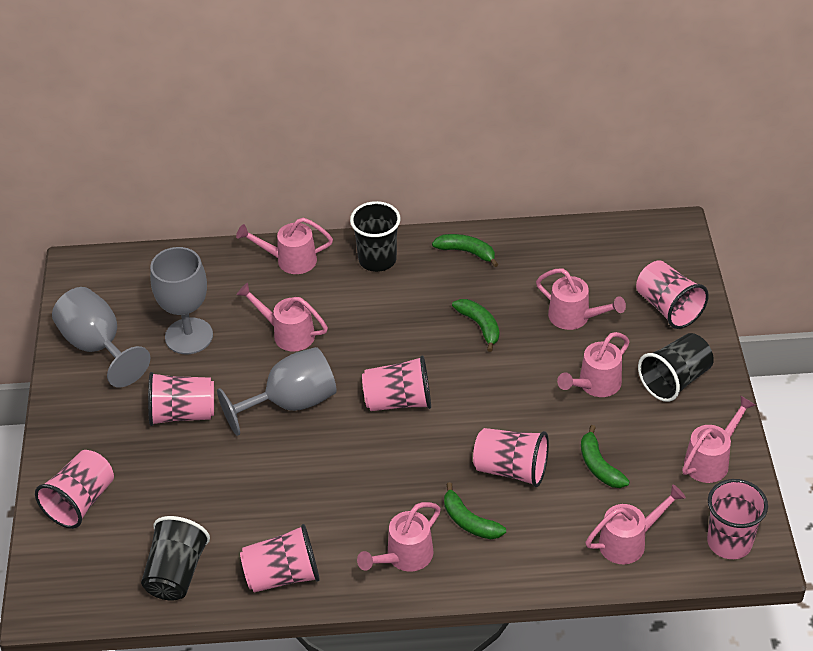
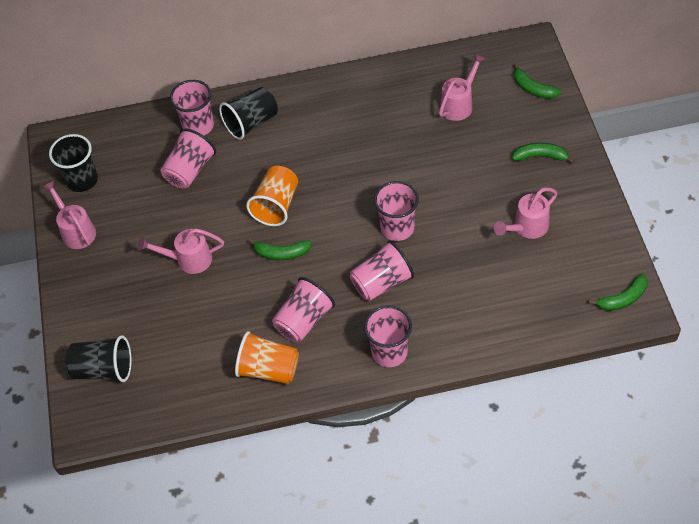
grey goblet: [52,287,151,387] [150,247,213,354] [217,347,337,436] = 3 -> none = 0
orange cup: none = 0 -> [235,331,299,384] [246,166,298,226] = 2
pink cup: [35,450,114,529] [148,372,214,426] [240,524,320,592] [362,355,431,411] [473,428,549,487] [636,260,709,329] [707,479,768,559] = 7 -> [160,129,216,188] [170,80,214,135] [272,277,335,342] [350,240,414,301] [364,305,412,367] [374,181,419,241] = 6
pink watering can: [236,218,333,274] [237,283,328,352] [357,502,441,572] [536,268,626,330] [557,332,630,397] [585,484,686,564] [682,396,755,483] = 7 -> [43,180,96,249] [138,228,224,274] [439,53,486,121] [494,187,558,239] = 4

